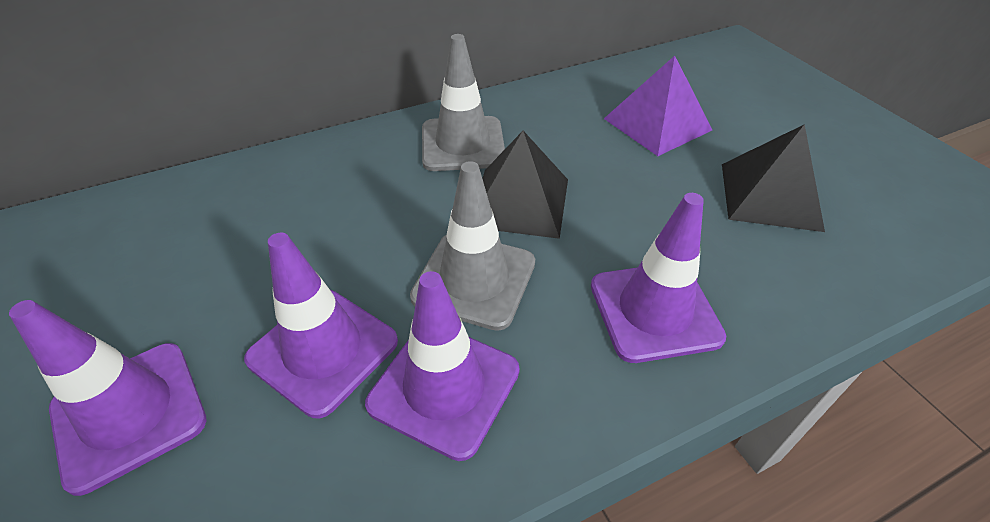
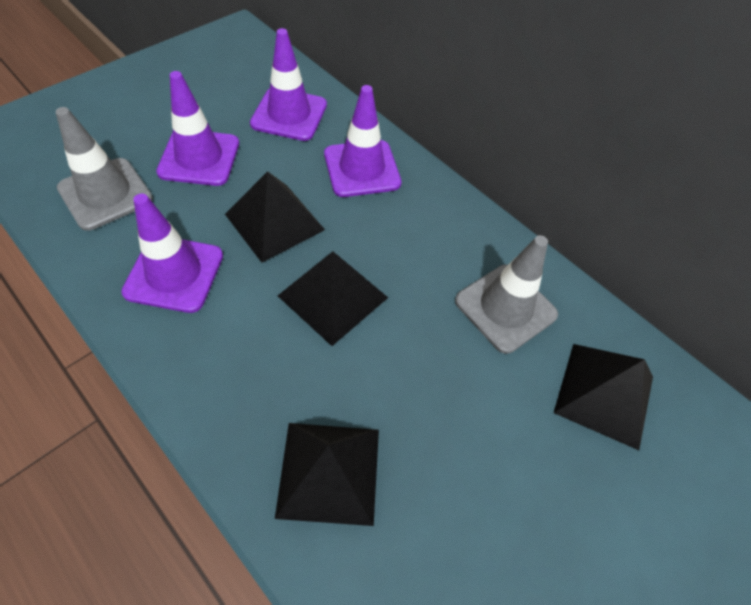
black pyramid: [482,131,568,239] [722,124,825,232] = 2 -> [225,171,325,263] [275,423,379,526] [278,251,388,346] [554,344,653,450] = 4
purple pyramid: [604,56,712,156] = 1 -> none = 0

